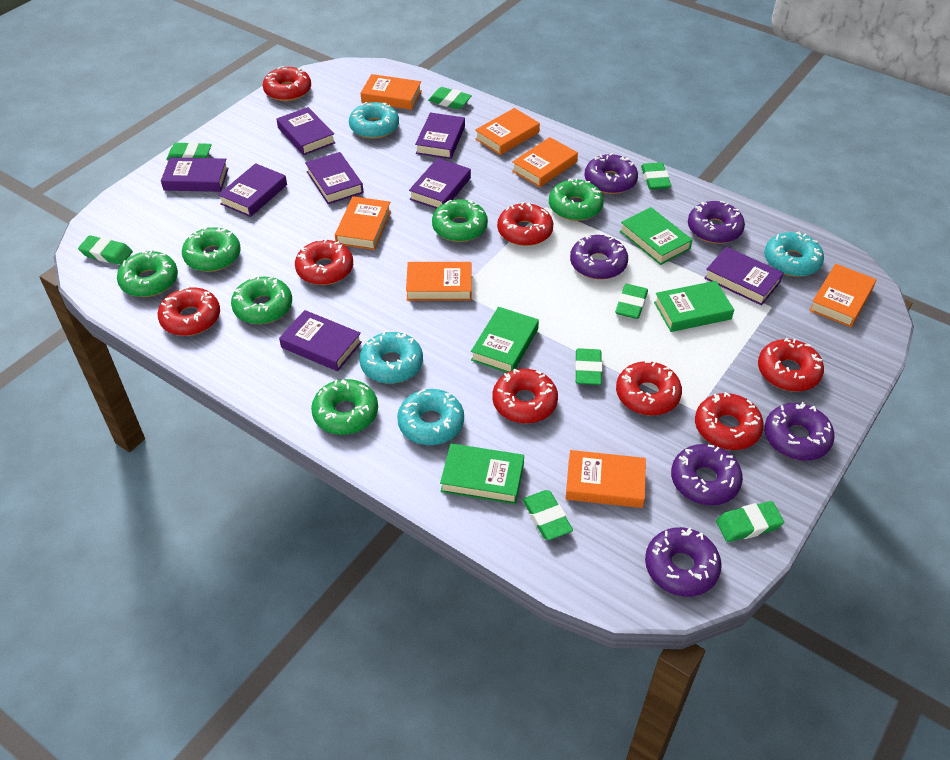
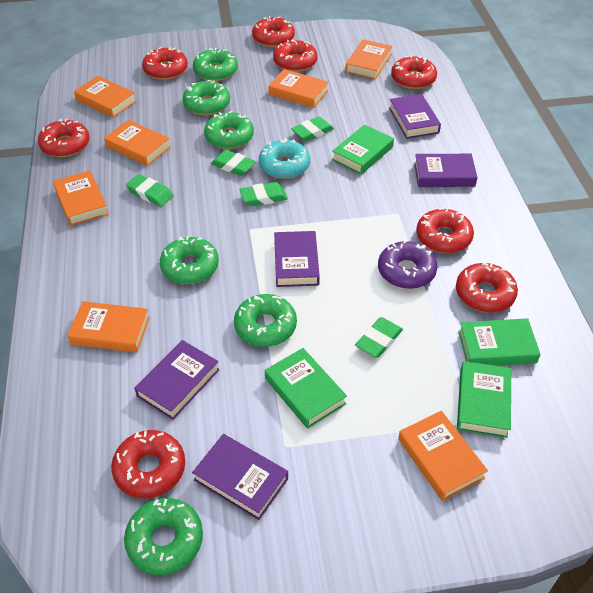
green eraser: [78,235,133,265] [166,142,212,161] [428,87,472,109] [522,490,573,540] [575,348,603,385] [615,284,648,319] [641,162,671,190] [716,501,784,542] = 8 -> [126,174,174,207] [211,150,256,176] [240,182,288,206] [291,116,334,141] [355,317,403,358] = 5
purple book: [161,157,229,192] [218,163,287,217] [276,107,336,155] [279,310,362,371] [305,152,363,204] [409,158,471,209] [415,113,465,159] [704,247,784,306] = 8 -> [134,340,220,420] [192,434,288,520] [274,231,320,287] [389,94,441,139] [414,154,478,187] = 5
purple donut: [570,235,628,280] [584,153,638,194] [645,527,722,597] [671,444,743,505] [688,201,745,244] [764,402,835,461] = 6 -> [378,240,437,289] = 1
turquoise donut: [349,102,399,139] [359,331,423,384] [397,389,464,445] [764,231,824,277] = 4 -> [259,138,310,179] = 1

